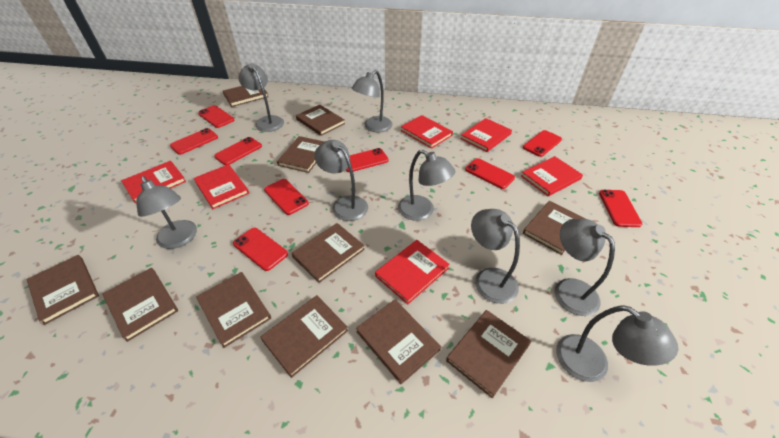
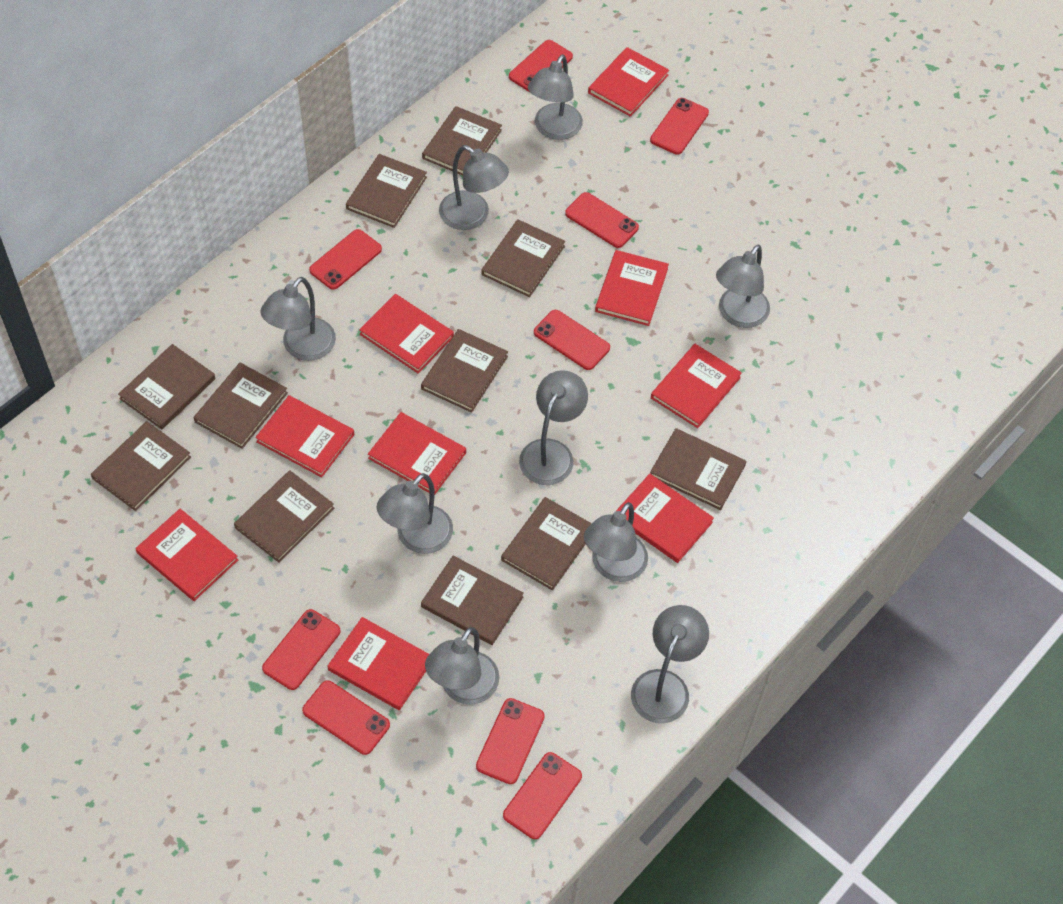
grey lamp: [136,176,197,249] [238,63,284,132] [314,140,368,221] [352,70,392,132] [398,150,455,221] [471,209,520,304] [555,219,615,316] [556,305,678,382] = 8 -> [260,277,336,361] [377,473,453,554] [425,627,499,705] [439,145,509,230] [519,370,588,485] [528,54,583,140] [584,502,648,582] [631,605,709,723] [716,245,770,328] = 9
red book: [121,161,186,204] [194,164,249,209] [375,240,450,305] [401,115,453,149] [461,118,512,152] [521,156,583,196] = 6 -> [135,509,238,601] [255,395,354,478] [328,617,429,710] [359,294,454,374] [368,412,466,494] [588,47,669,117] [595,250,669,326] [616,474,714,563] [651,344,742,428] = 9

